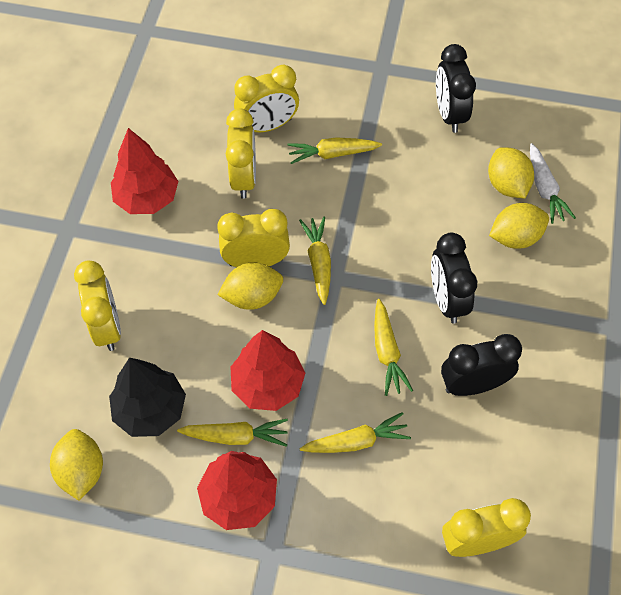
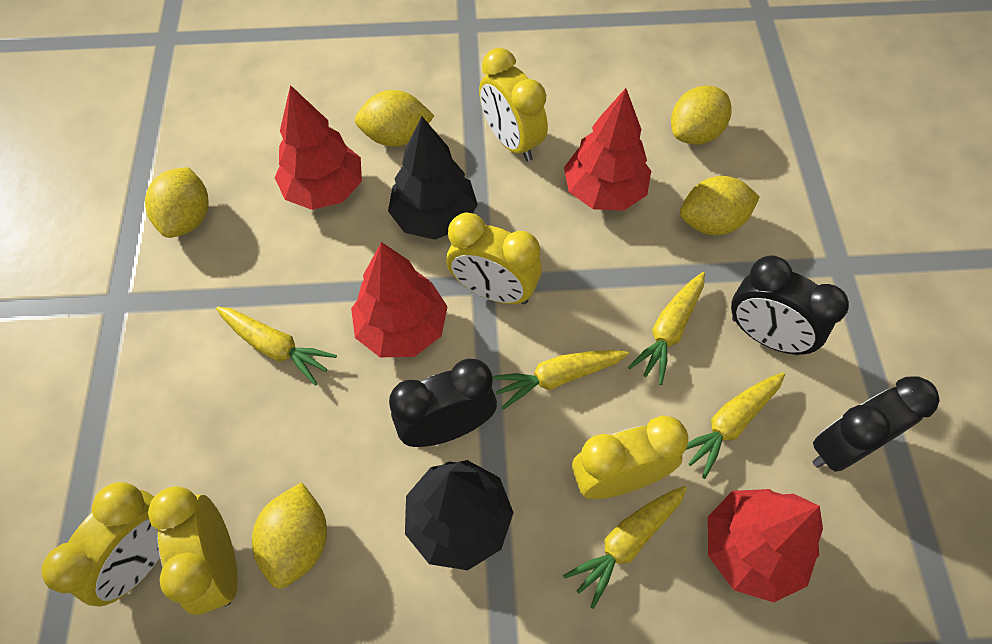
black tree: [109,358,186,437] = 1 -> [388,117,478,240] [405,460,514,570] = 2
red tree: [111,128,178,214] [197,451,277,530] [231,330,305,411] = 3 -> [274,85,362,210] [351,242,448,357] [564,88,651,211] [708,489,823,602] = 4
white carrot: [530,143,576,224] = 1 -> none = 0
yellow lemon: [50,429,103,501] [217,262,283,310] [488,147,534,198] [489,203,549,249] = 4 -> [145,167,209,238] [252,482,327,589] [355,90,434,147] [671,86,732,145] [680,176,760,235] = 5

